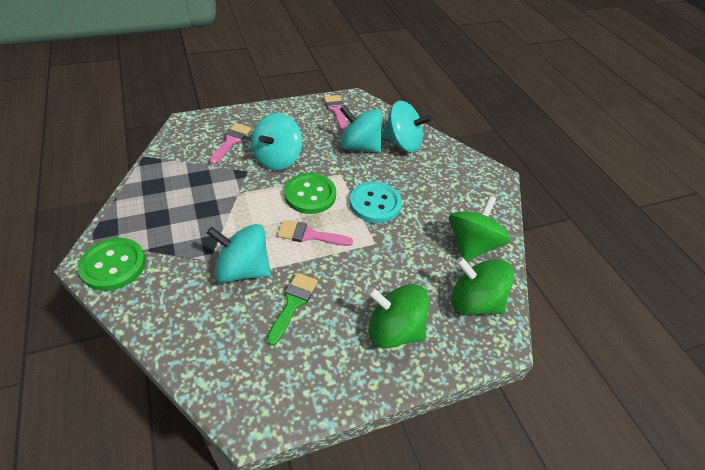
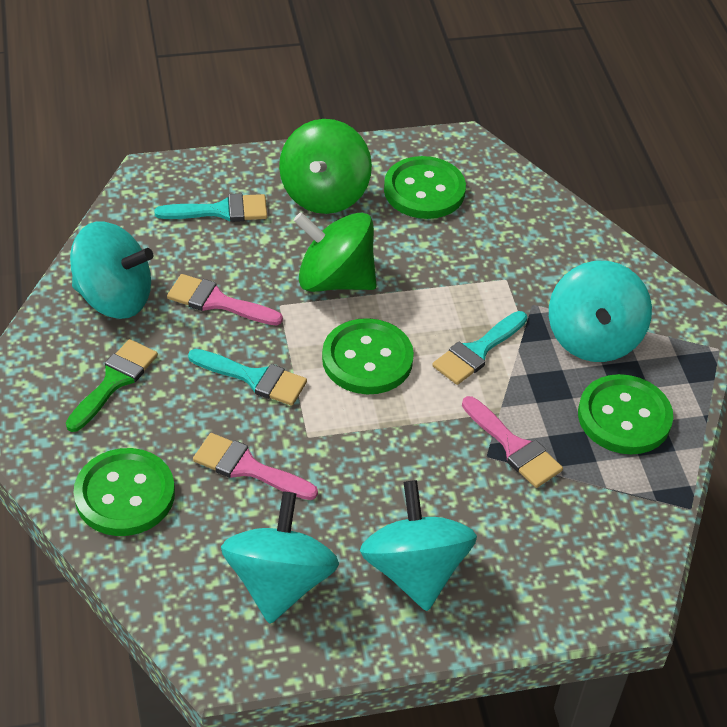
green button: [78,238,146,291] [284,173,336,214] = 2 -> [74,448,175,536] [322,318,414,394] [384,156,466,219] [578,374,673,454] = 4
green spinning top: [368,284,429,349] [449,196,510,262] [451,257,514,315] = 3 -> [279,119,372,214] [294,212,377,292] = 2
turquoise brush: none = 0 -> [154,194,267,222] [188,349,307,406] [432,311,527,385] = 3
turquoise button: [350,182,402,223] = 1 -> none = 0

